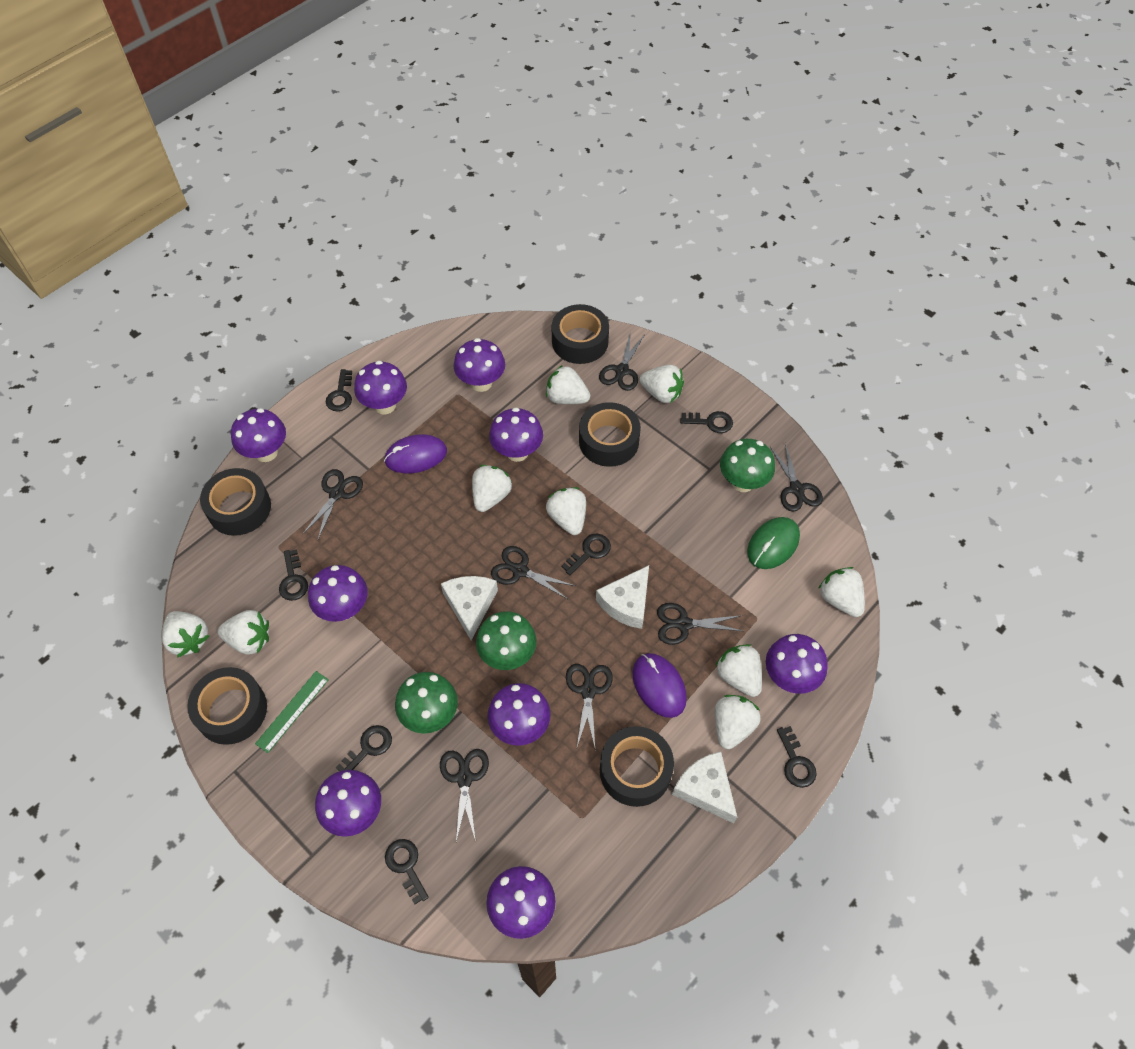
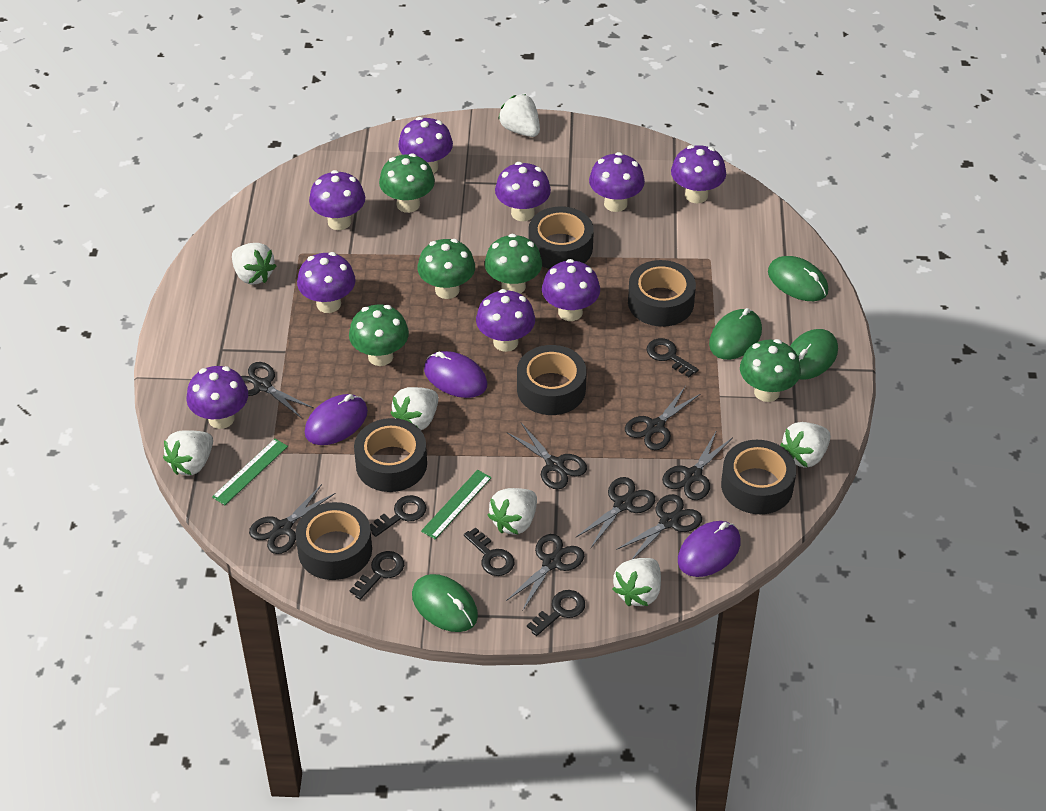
black key: [279,549,308,601] [326,369,352,411] [336,725,392,771] [385,839,429,904] [562,534,611,575] [680,411,733,433] [777,726,817,788] = 7 -> [350,551,404,600] [370,495,426,537] [464,527,514,576] [527,590,585,636] [646,338,699,377] = 5
black scissors: [303,469,363,539] [440,749,489,842] [491,546,575,599] [566,664,613,747] [599,331,645,391] [657,603,743,645] [770,443,823,512] = 7 -> [241,362,314,418] [249,484,335,554] [506,534,584,611] [507,423,587,489] [575,477,655,548] [616,494,702,560] [625,386,700,450] [662,430,732,500] = 8
black tape: [187,667,267,745] [200,468,271,536] [551,304,609,364] [579,402,641,467] [600,726,674,807] = 5 -> [295,502,372,580] [354,418,427,492] [517,345,587,415] [528,206,594,269] [628,260,696,327] [721,440,796,514] = 6
green mouse: [747,517,800,569] = 1 -> [412,574,478,632] [709,308,762,360] [768,256,828,301] [790,329,838,380] = 4
green mushroom: [395,672,458,734] [476,611,537,670] [720,439,775,492] = 3 -> [349,305,409,366] [379,154,435,213] [417,239,475,299] [485,234,542,294] [740,339,801,402] = 5
green ruler: [255,671,329,753] = 1 -> [212,439,288,505] [421,470,492,539] = 2
purple mouse: [384,434,447,473] [633,653,687,718] = 2 -> [305,394,368,445] [424,351,487,398] [678,521,741,577] = 3
white cheese: [441,576,498,640] [596,565,649,629] [672,751,737,823] = 3 -> none = 0
white strawberry: [162,611,209,658] [218,610,269,655] [472,465,512,512] [546,365,590,404] [546,487,586,535] [640,365,684,403] [715,644,762,697] [715,695,761,749] [818,567,865,617] = 9 -> [163,430,213,476] [232,243,276,285] [390,387,438,430] [487,488,537,535] [498,94,540,137] [612,558,661,606] [780,422,831,467] = 7

